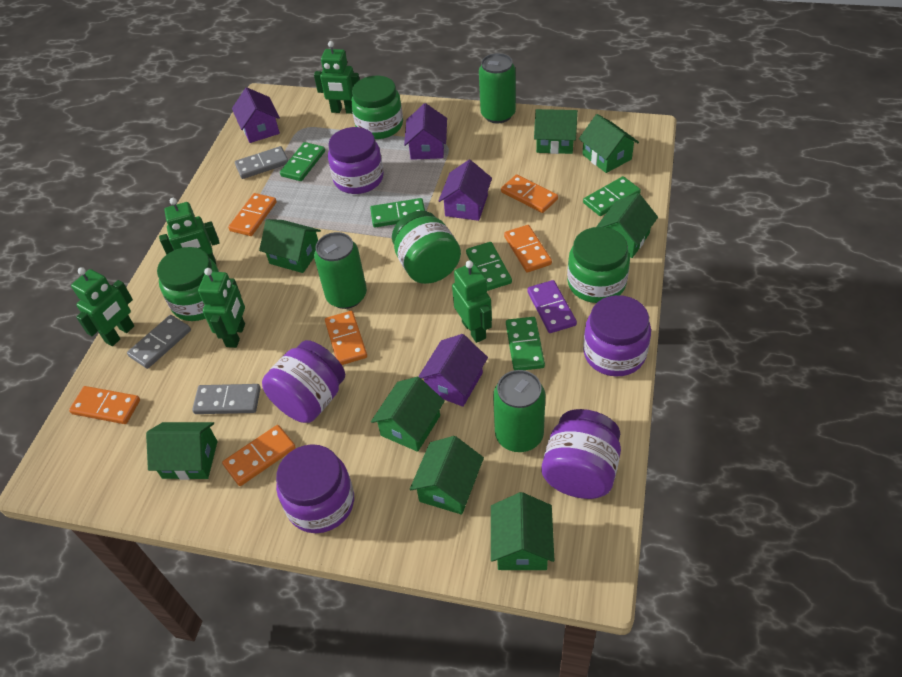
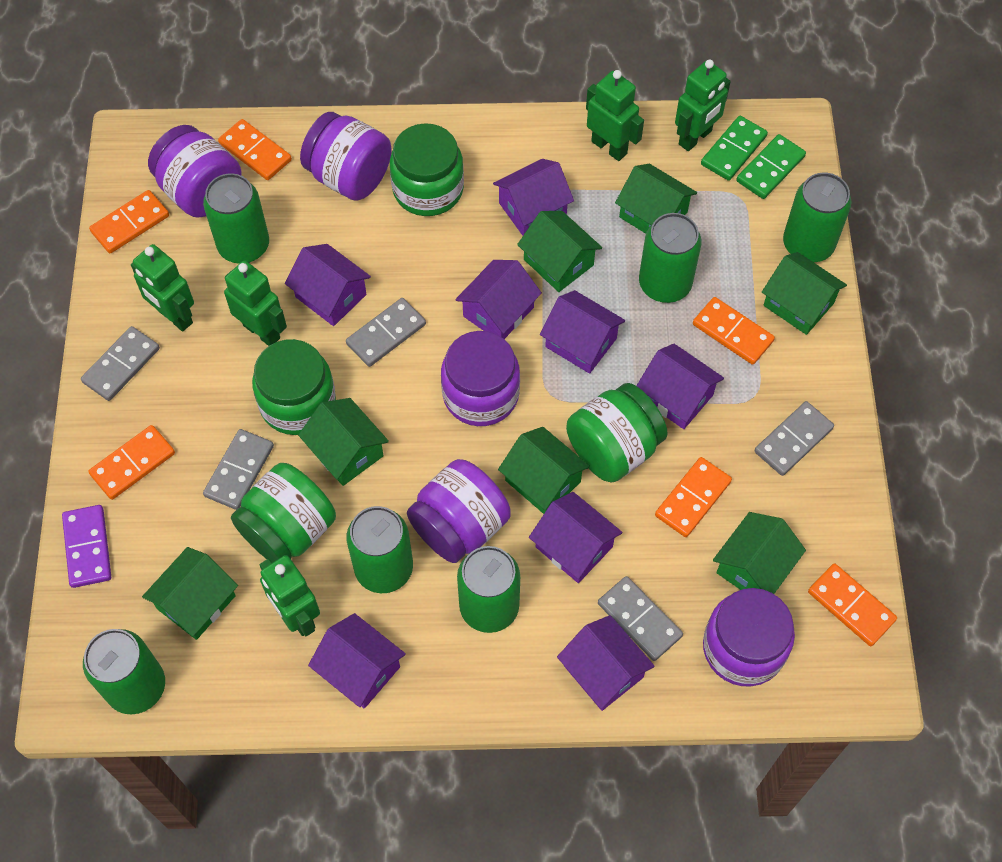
green can: [314,232,367,309] [479,53,516,123] [493,370,546,452] = 3 -> [83,629,165,714] [203,173,269,264] [346,506,413,593] [457,546,520,633] [639,213,701,303] [783,173,852,263] = 6
green domino: [280,142,325,181] [370,198,425,227] [466,242,512,291] [506,317,545,370] [583,176,641,216] = 5 -> [701,116,768,181] [736,134,806,199] = 2
green house: [146,422,217,480] [259,219,321,273] [371,377,445,452] [410,436,484,515] [491,492,554,570] [534,109,578,154] [579,114,639,173] [596,193,658,258] = 8 -> [142,547,238,640] [298,398,389,486] [498,427,590,514] [517,211,602,292] [615,164,697,234] [713,512,806,594] [762,252,847,335] = 7
grey domino: [127,315,191,369] [192,384,261,414] [235,146,289,179] = 3 -> [81,326,160,401] [203,429,274,510] [346,298,426,367] [598,576,683,661] [754,401,834,476] = 5
purple house: [232,88,280,143] [404,103,447,160] [418,334,488,407] [439,160,492,221] = 4 -> [285,244,371,326] [308,613,406,708] [455,260,542,339] [493,159,574,236] [529,492,622,583] [540,290,625,374] [557,615,654,711] [636,344,724,429] = 8

